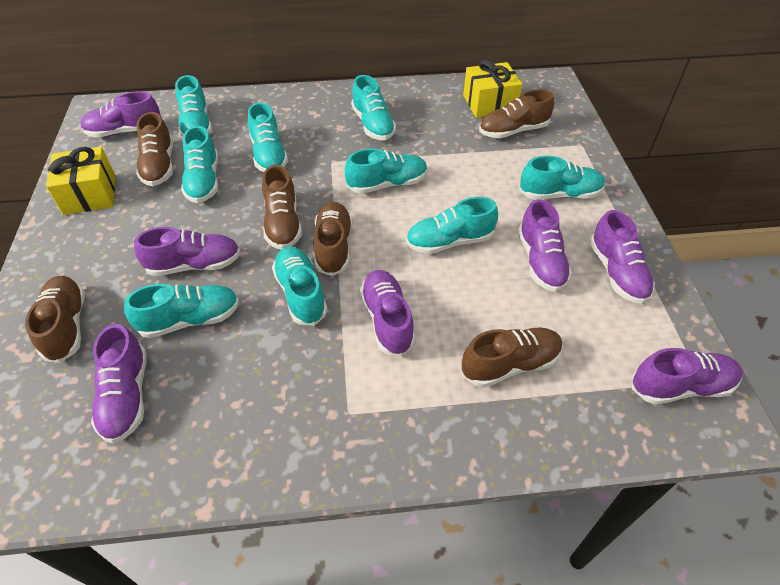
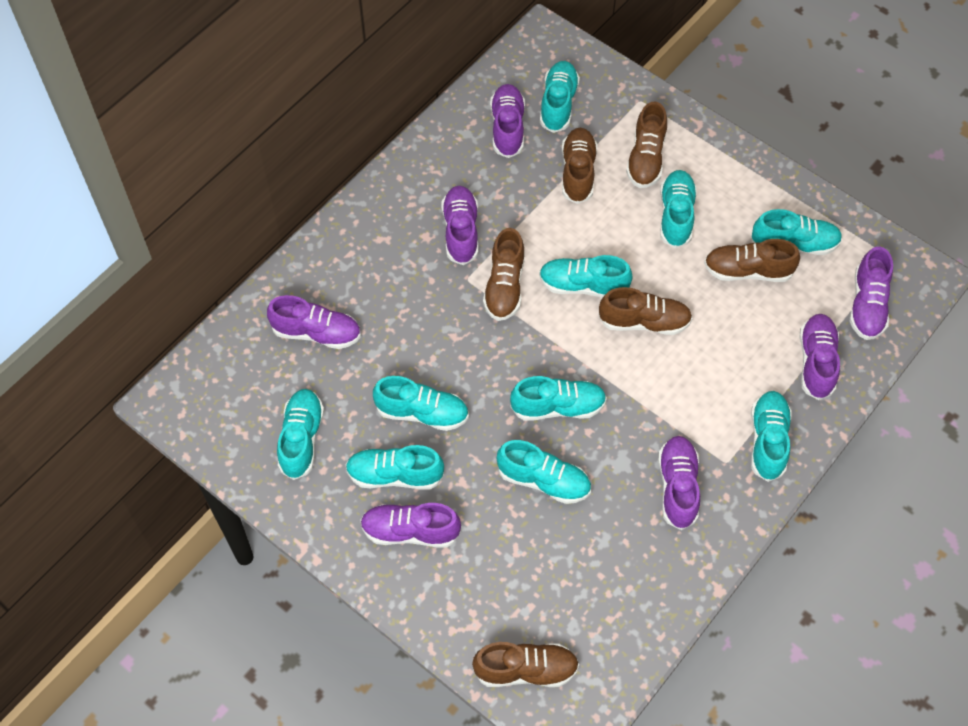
turquoise shoe: [124,284,239,338] [175,75,212,138] [181,126,218,203] [248,102,288,172] [272,247,328,326] [345,149,428,194] [351,75,396,140] [406,197,498,254] [519,156,605,200] = 9 -> [277,389,324,480] [346,445,444,489] [373,376,469,431] [497,440,591,504] [510,376,607,421] [539,255,632,298] [540,61,580,133] [660,170,697,248] [751,209,842,255] [751,391,792,482] = 10
yellow gift: [46,146,115,215] [463,59,522,118] = 2 -> none = 0

